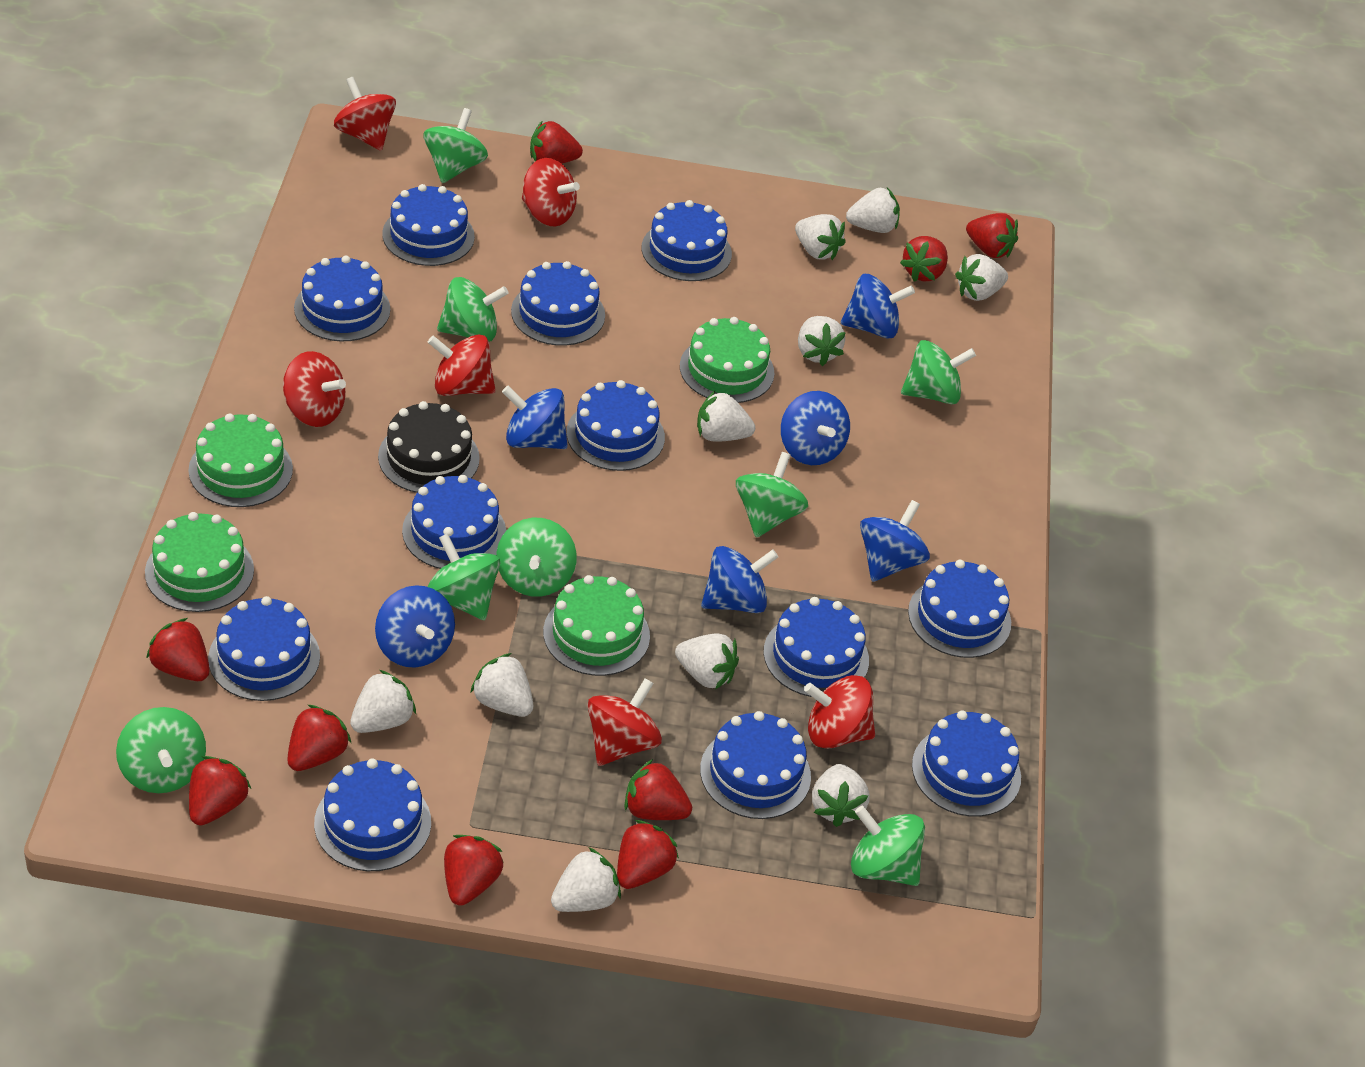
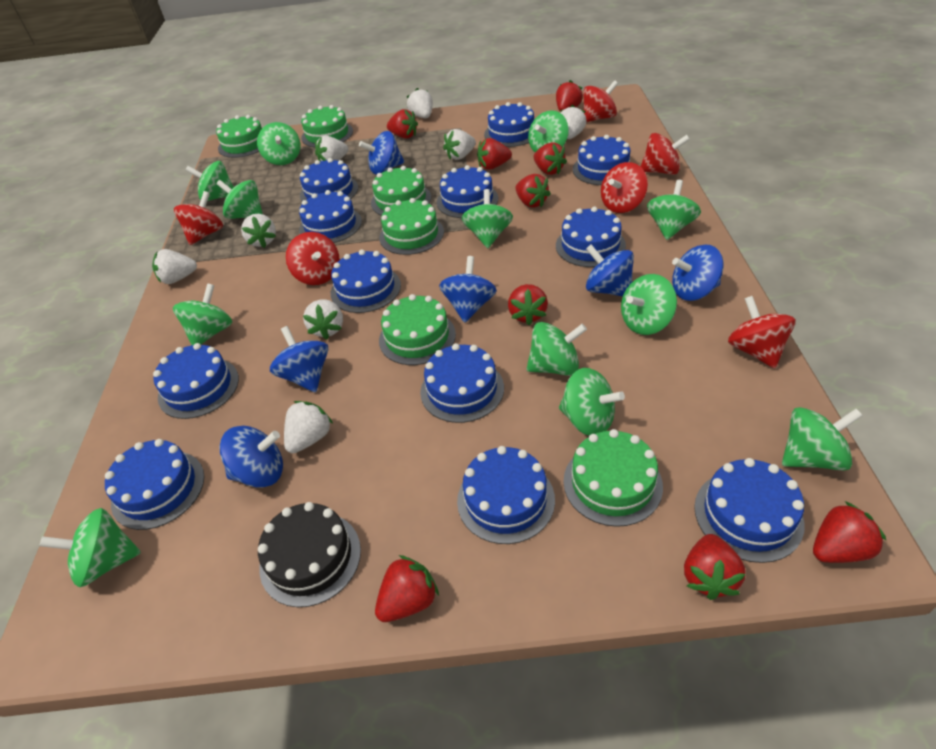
green cake: [145,512,254,612] [188,413,293,507] [543,575,650,676] [680,317,774,403] = 4 -> [216,115,262,158] [301,105,353,148] [371,166,431,216] [379,198,444,255] [379,294,456,365] [563,429,663,527] = 6
green spinning top: [116,707,206,793] [423,108,488,183] [427,533,500,620] [437,277,509,342] [496,518,577,597] [736,452,808,538] [851,806,925,886] [901,340,976,404] = 8 -> [39,508,141,587] [173,283,232,345] [185,161,234,201] [216,180,263,219] [257,122,300,165] [462,189,513,248] [527,322,587,376] [528,110,569,152] [559,368,625,436] [621,274,677,335] [647,180,701,240] [782,407,863,471] = 12
white strawberry: [350,670,416,733] [470,653,533,717] [551,847,621,912] [675,634,739,689] [697,391,755,442] [795,214,846,260] [798,316,846,366] [812,764,869,827] [846,188,900,233] [955,254,1008,301] = 10 -> [152,249,197,284] [241,214,276,248] [284,401,333,453] [303,299,343,339] [315,135,348,161] [407,88,433,118] [443,129,476,160] [560,105,587,139] = 8

